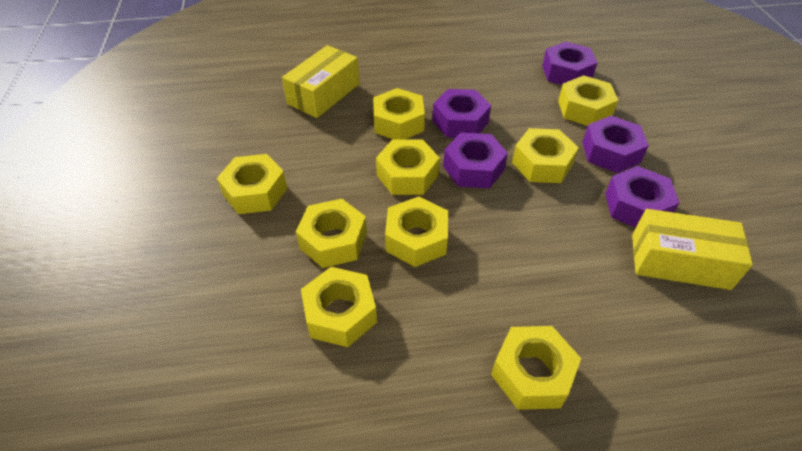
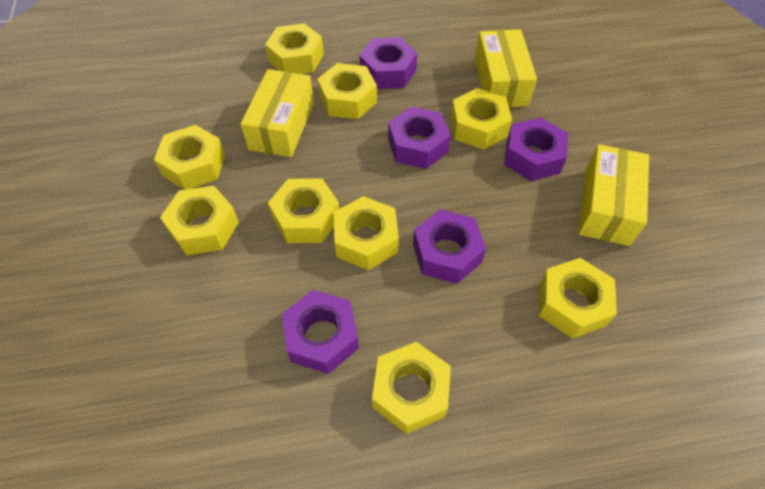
yellow box: [282,45,360,118] [632,209,753,290] = 2 -> [240,69,314,157] [475,29,537,107] [578,144,649,246] = 3

